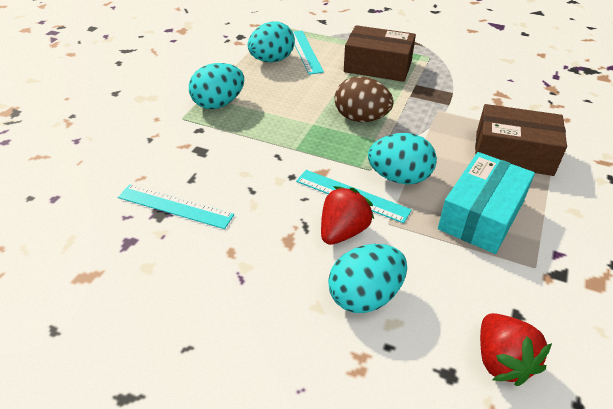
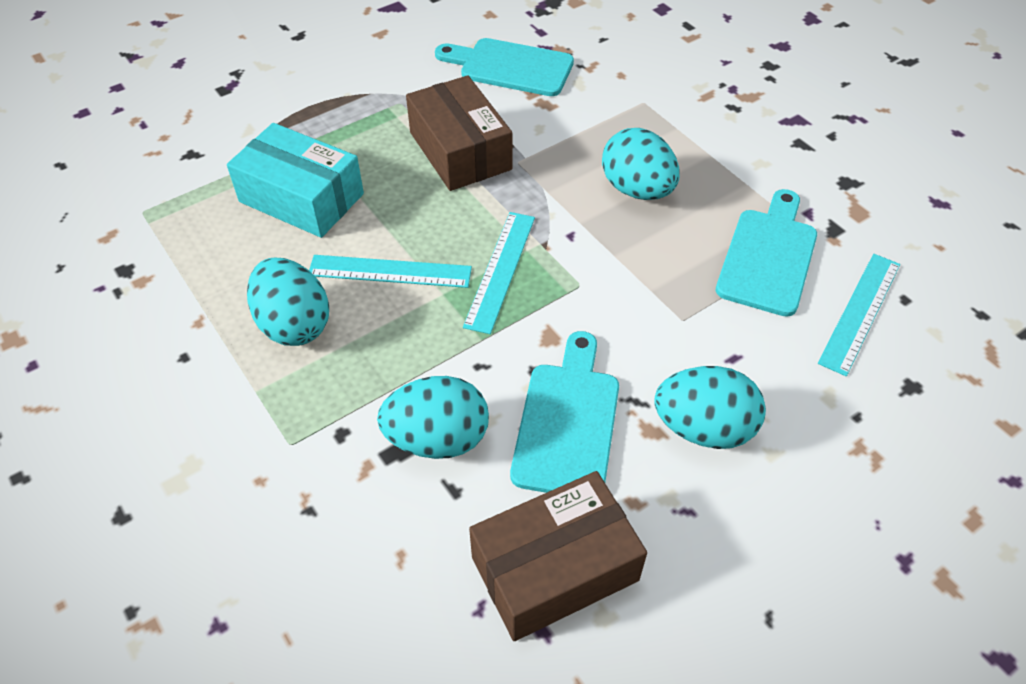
brown egg: [335,76,394,122] = 1 -> none = 0
red strawberry: [321,186,374,245] [480,313,552,386] = 2 -> none = 0
turquoise cutting board: none = 0 -> [435,38,574,96] [510,331,619,493] [716,189,817,317] = 3

